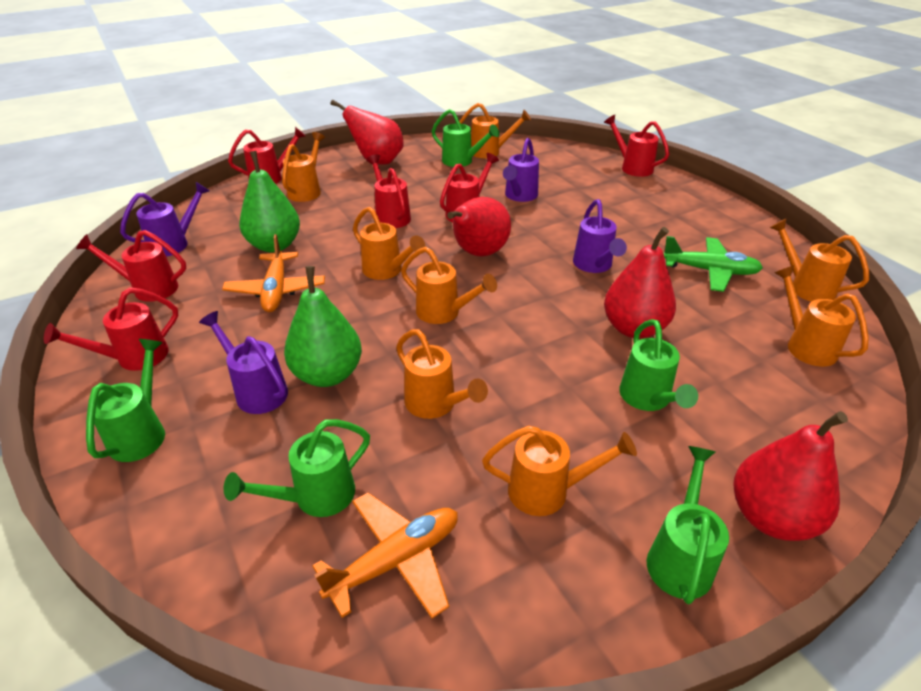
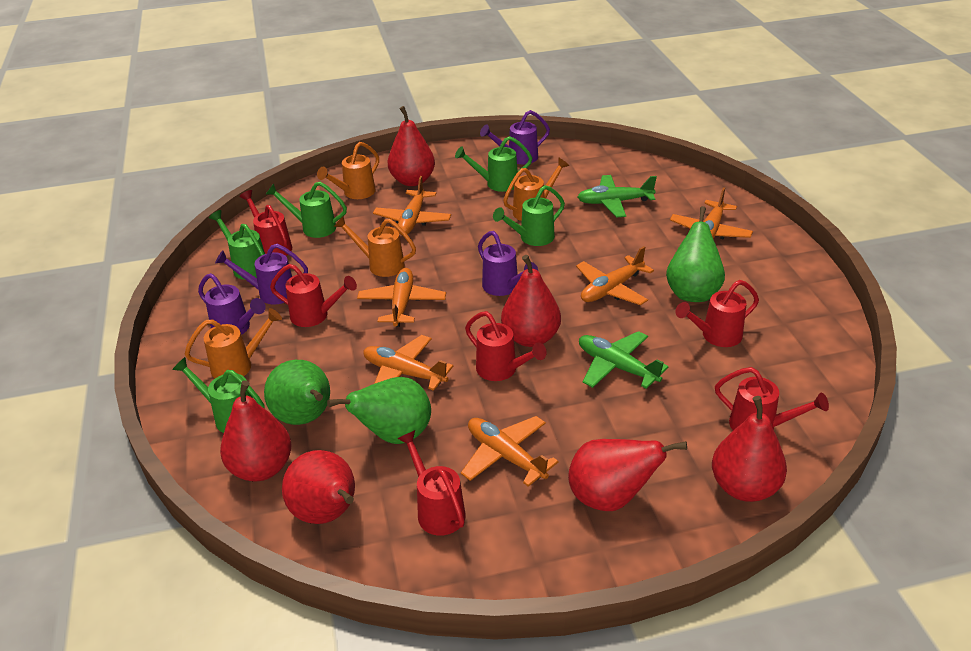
green pear: [239,151,300,252] [284,266,362,387] = 2 -> [264,360,330,425] [327,377,431,444] [666,206,725,302] = 3
green plane: [664,236,763,292] = 1 -> [578,175,657,218] [579,331,669,389] = 2
orange plane: [222,234,325,312] [312,493,458,619] = 2 -> [357,268,446,327] [363,335,453,391] [373,176,451,235] [461,416,559,487] [576,246,654,305] [670,187,753,239] = 6
orange watering can: [282,132,325,202] [353,207,425,280] [396,329,488,419] [401,247,497,324] [459,103,531,158] [482,426,637,516] [770,218,869,302] [774,265,869,367] = 8 -> [185,308,282,378] [317,142,379,199] [334,216,416,277] [503,157,569,221] = 4
red pear: [330,100,404,165] [447,197,511,256] [604,227,676,338] [733,411,848,541] = 4 -> [220,380,292,481] [282,450,355,524] [388,106,435,186] [501,255,561,347] [568,439,687,511] [712,396,787,502] = 6

